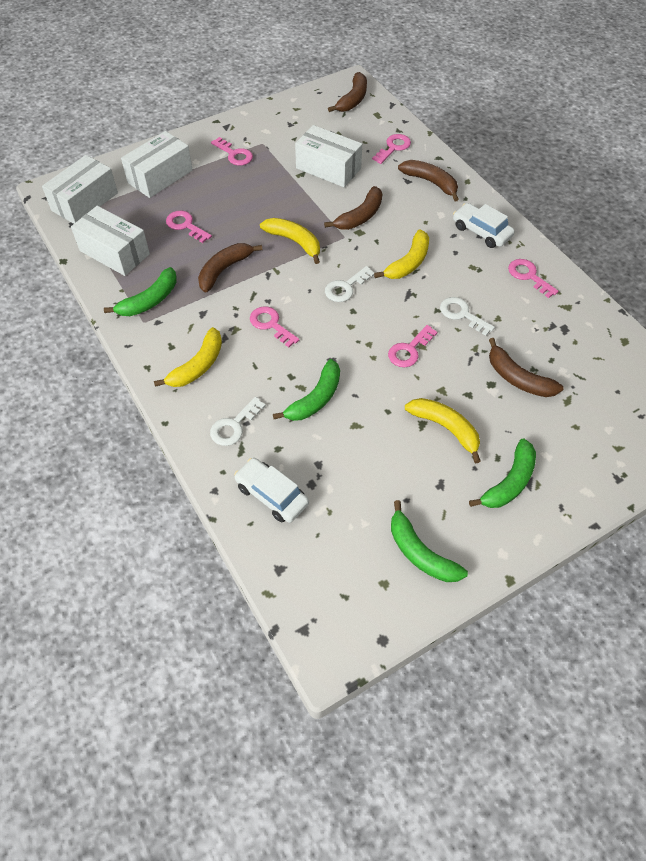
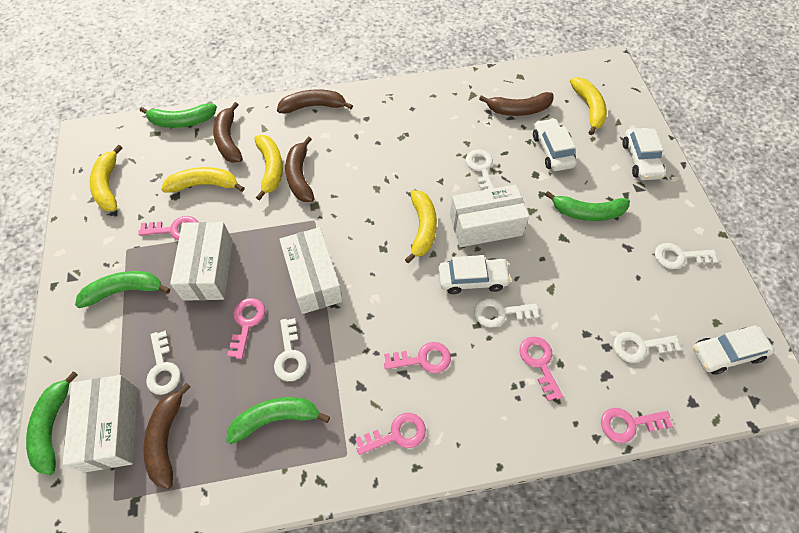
green banana: [104,267,176,316] [273,359,340,421] [391,500,468,582] [469,438,536,508] = 4 -> [26,371,78,475] [75,271,170,308] [140,104,217,128] [226,397,330,444] [545,191,630,221] = 5
white car: [234,458,309,523] [453,203,515,248] = 2 -> [438,255,511,294] [533,118,577,171] [622,128,666,180] [693,325,774,375] = 4
white key: [210,397,266,446] [325,266,374,302] [440,297,495,336] = 3 -> [146,330,181,395] [274,318,307,381] [466,150,494,191] [474,298,539,328] [613,332,681,363] [655,243,718,269] = 6
yellow banana: [154,327,222,387] [260,218,320,264] [374,229,429,279] [405,398,481,463] = 4 -> [90,145,122,211] [161,167,245,193] [254,135,283,200] [405,190,437,263] [570,77,607,135] = 5

